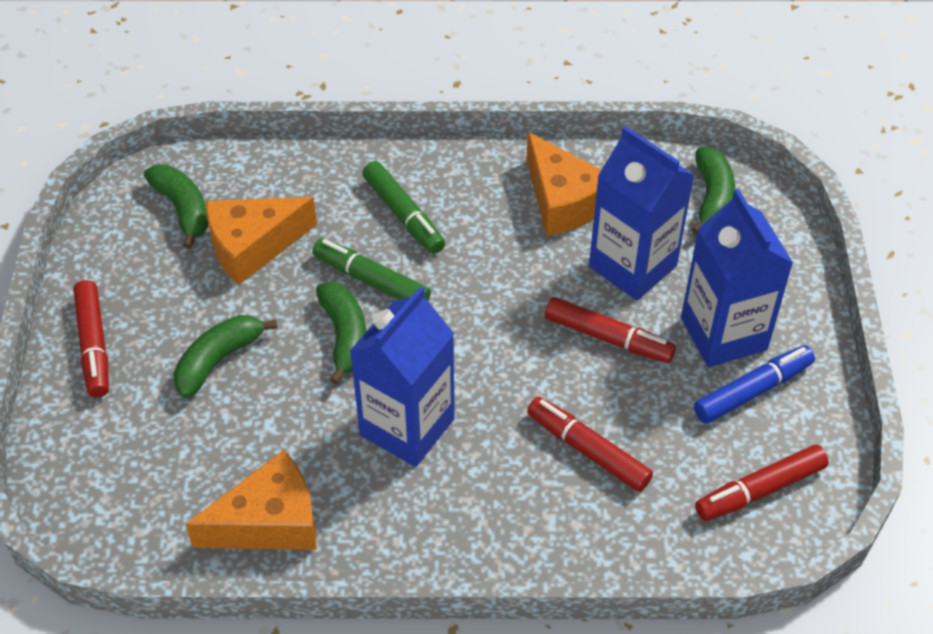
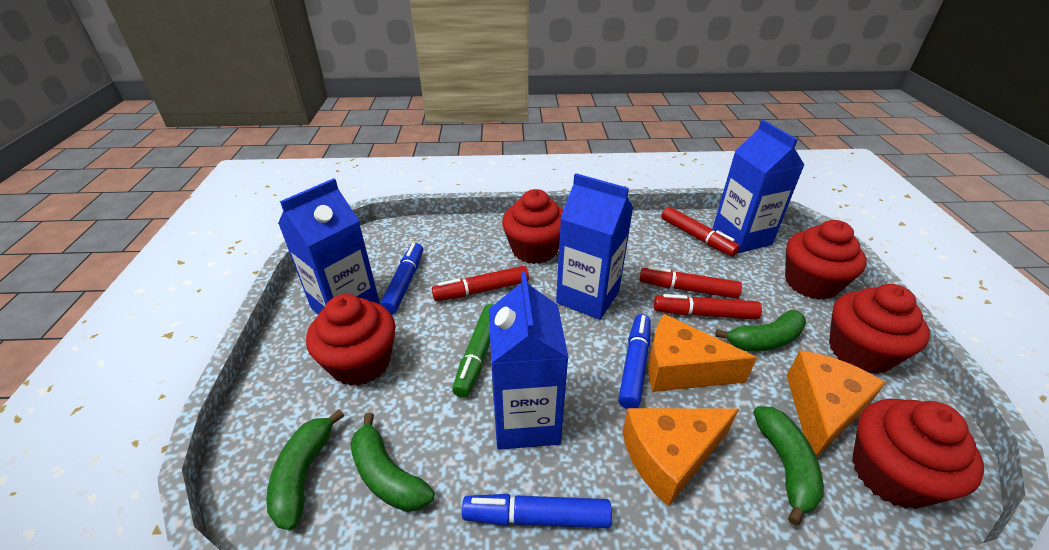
blue carton: [350,286,455,467] [589,126,695,300] [681,189,793,367] = 3 -> [278,178,380,315] [489,272,569,450] [556,173,634,320] [712,120,804,253] = 4
blue marker: [694,345,815,424] = 1 -> [380,243,423,315] [462,494,612,528] [618,314,651,409] = 3
green marker: [312,238,431,301] [362,161,445,254] = 2 -> [452,304,493,398] = 1
red cupcake: none = 0 -> [306,294,395,386] [502,189,563,264] [785,220,867,300] [829,284,930,374] [852,399,984,509] = 5

